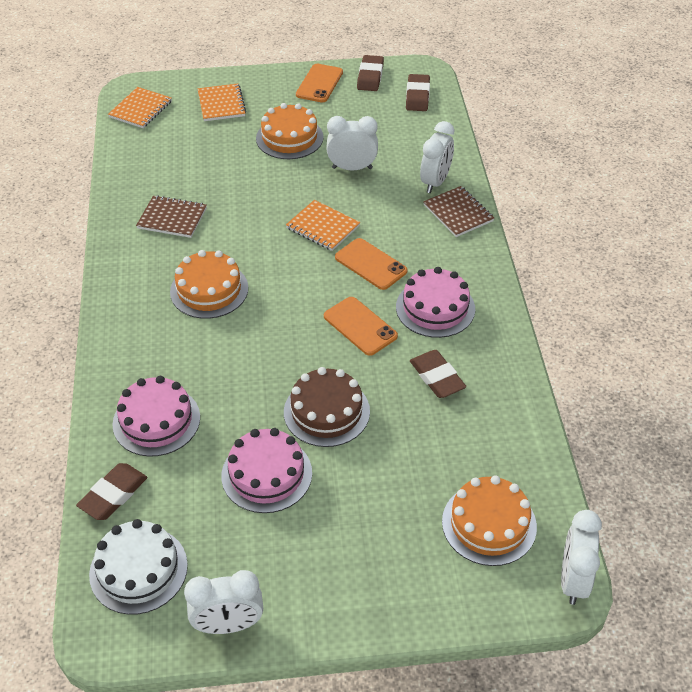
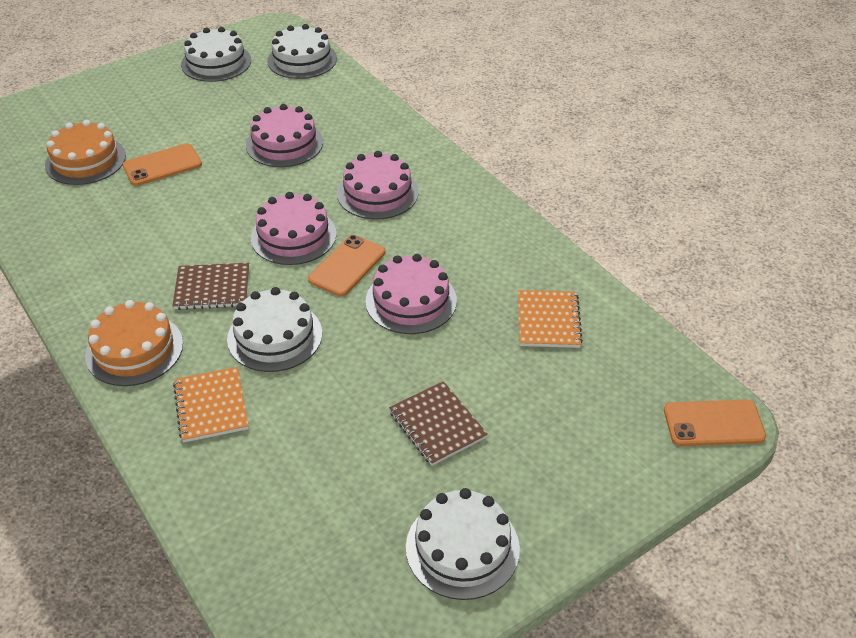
brown cake: [284,367,370,447] = 1 -> none = 0
brown eraser: [76,463,147,520] [357,55,384,91] [406,74,430,111] [410,350,466,398] = 4 -> none = 0
orange cake: [170,250,248,319] [256,103,324,159] [442,475,537,566] = 3 -> [45,120,126,185] [85,300,183,386] = 2
orange notebook: [108,87,172,128] [198,84,246,121] [286,200,360,251] = 3 -> [173,367,249,443] [518,290,583,348] = 2
pink cake: [112,376,200,457] [221,428,312,513] [396,267,475,338] = 3 -> [246,104,323,167] [251,192,337,265] [337,151,419,220] [365,254,457,334] = 4
white cake: [89,519,188,615] = 1 -> [181,27,251,82] [227,287,322,372] [267,24,337,79] [406,488,520,600] = 4
white clock: [184,570,263,634] [326,116,378,170] [420,121,454,193] [561,510,602,605] = 4 -> none = 0

